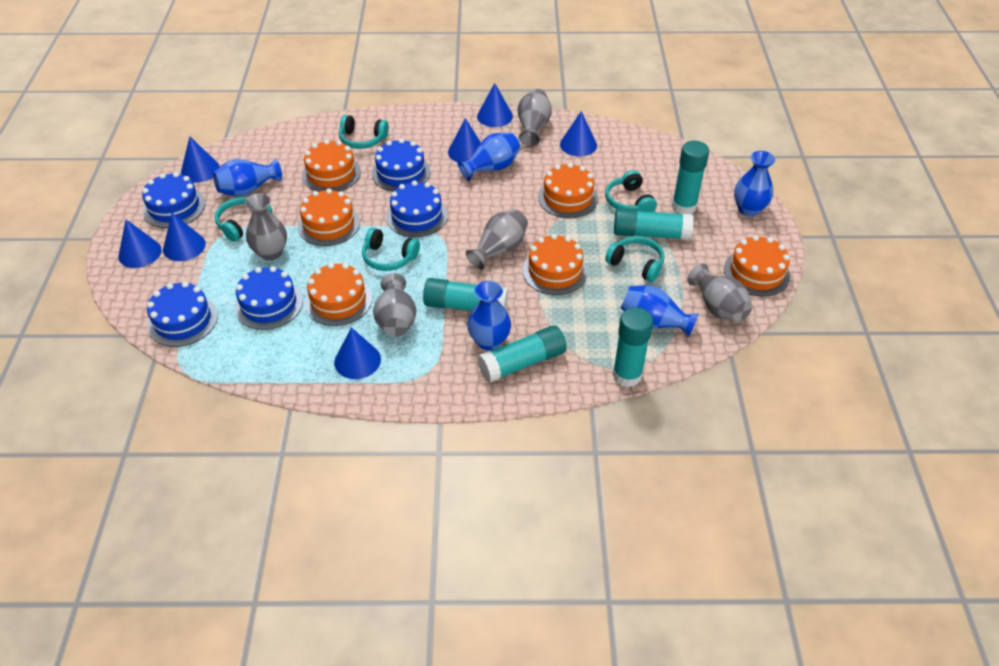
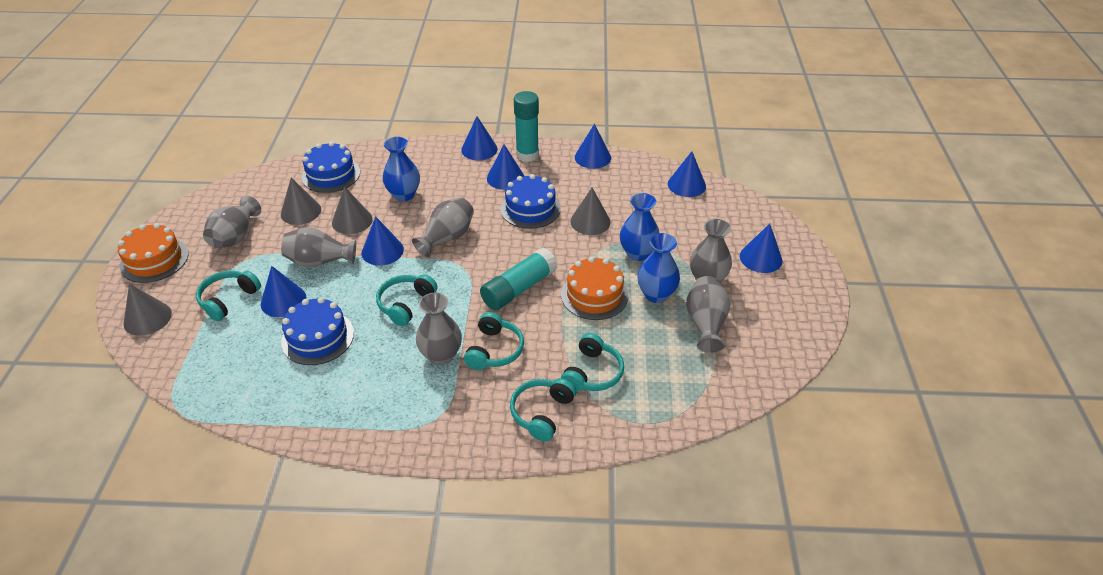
blue cake: [142,172,205,228] [147,282,218,347] [235,266,303,330] [372,138,430,191] [386,180,448,237] = 5 -> [281,297,354,365] [302,142,360,193] [500,174,561,229] = 3
blue vase: [213,159,282,197] [458,133,520,181] [467,281,511,351] [621,285,699,337] [734,151,776,217] = 5 -> [383,137,420,201] [620,193,659,261] [637,233,680,303] = 3
grey cone: none = 0 -> [123,283,172,336] [281,178,321,225] [332,186,373,234] [570,188,611,235] = 4
grey vase: [244,193,287,261] [373,273,416,337] [466,209,528,270] [518,89,552,146] [687,263,752,321] = 5 -> [203,196,261,248] [281,227,356,268] [412,197,474,257] [416,293,462,365] [686,276,730,353] [690,219,732,282] = 6
orange cake: [298,188,360,246] [302,140,361,192] [305,263,372,326] [523,234,588,295] [538,163,598,218] [724,235,790,297] = 6 -> [118,223,189,283] [561,257,628,320] = 2
turquoise glue stick: [423,278,508,311] [477,325,567,383] [612,307,653,387] [614,208,693,240] [672,141,709,214] = 5 -> [480,247,558,310] [514,91,539,162] = 2

